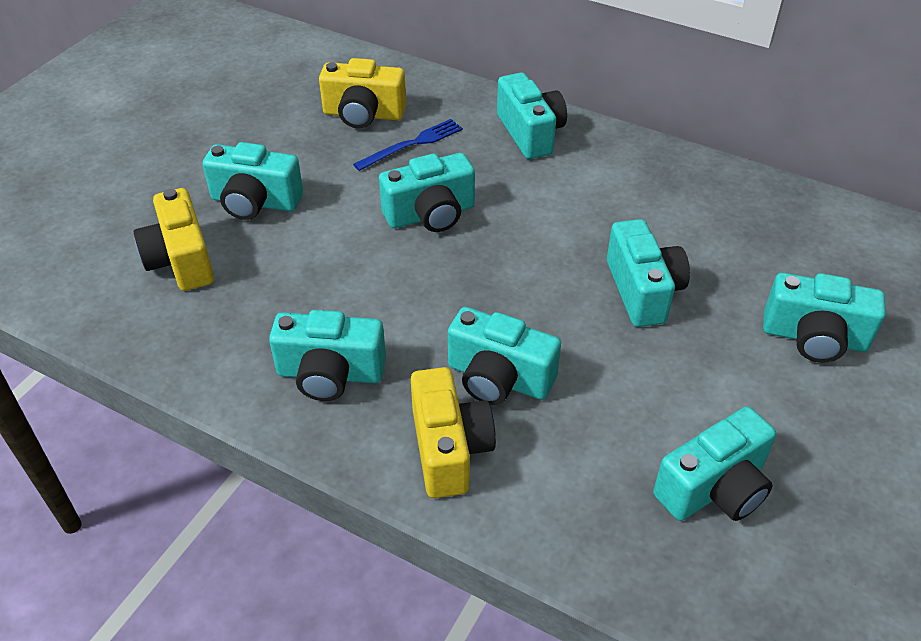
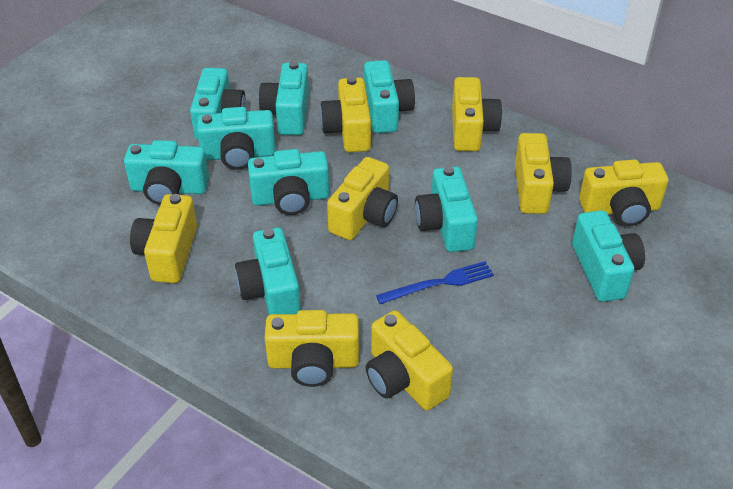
turquoise camera: [202,142,303,220] [269,310,386,401] [379,153,475,232] [448,307,561,405] [497,72,567,159] [607,219,690,327] [653,407,776,521] [763,273,886,363] = 8 -> [124,140,209,205] [190,68,246,140] [197,107,276,170] [235,227,301,315] [248,149,329,215] [259,61,309,135] [364,60,415,133] [415,166,478,252] [572,210,645,302] = 9
yellow camera: [134,188,214,291] [319,58,406,128] [411,367,496,498] = 3 -> [130,194,197,283] [265,310,359,387] [320,76,371,152] [327,157,398,240] [366,310,453,411] [452,77,502,151] [515,133,572,214] [579,159,668,226] = 8

